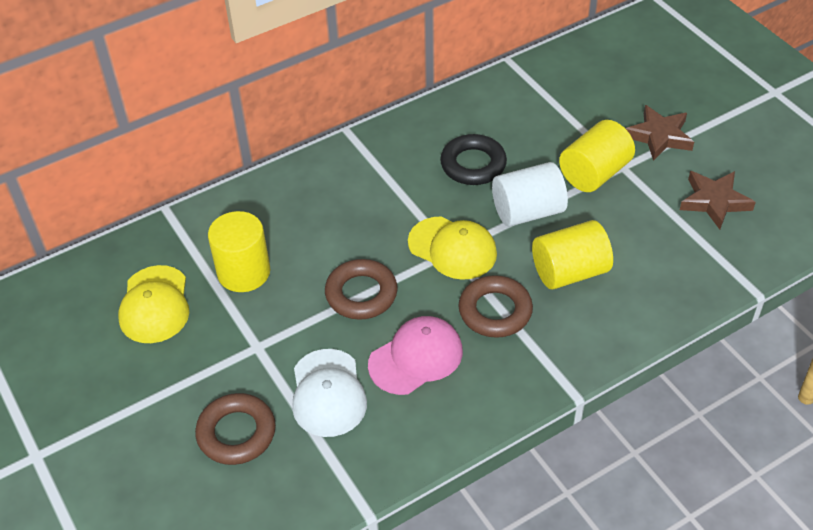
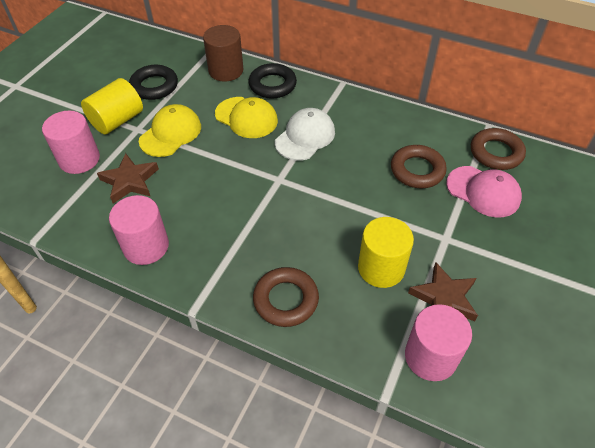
black ring: [440,134,507,185] = 1 -> [129,65,178,100] [249,63,297,99] = 2
brown cylinder: none = 0 -> [203,25,243,82] = 1
pink cylinder: none = 0 -> [42,111,100,174] [109,195,169,265] [405,304,472,381] = 3
white cylinder: [492,162,568,227] = 1 -> none = 0
yellow cylinder: [208,211,270,292] [532,220,613,289] [559,120,635,192] = 3 -> [81,78,143,134] [358,217,414,288] = 2

